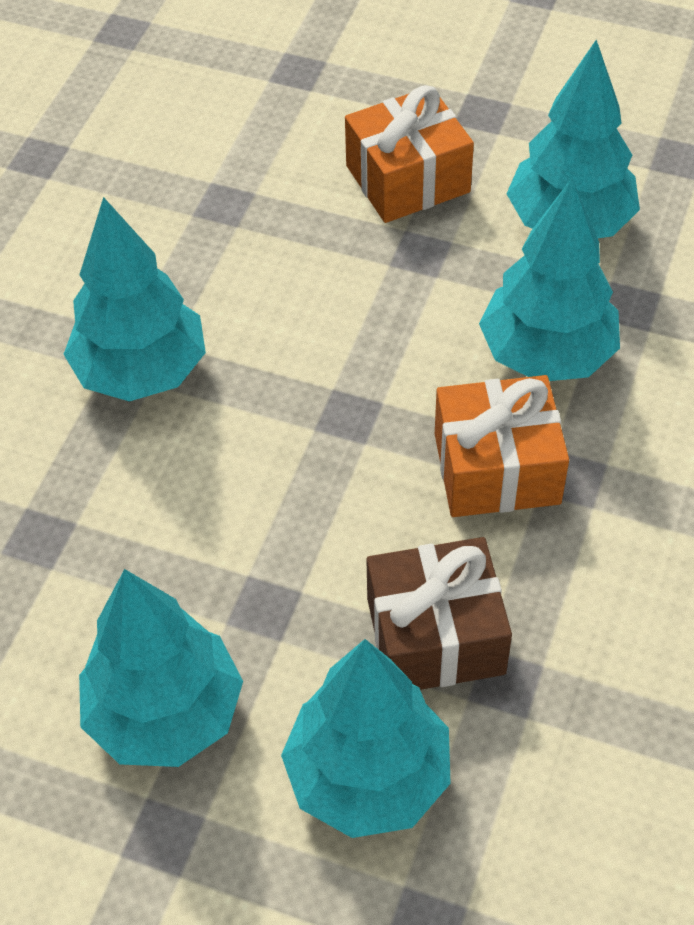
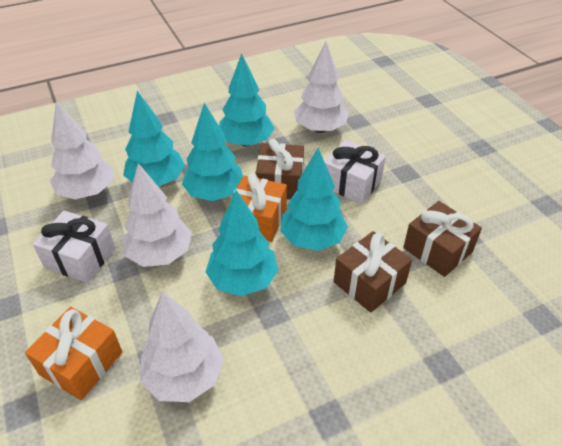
brown gift: [366,537,512,690] = 1 -> [256,139,304,200] [334,231,412,313] [403,201,482,277] = 3
white gift: none = 0 -> [33,211,115,283] [324,140,386,204] = 2
white tree: none = 0 -> [50,101,113,199] [122,163,192,267] [140,291,224,402] [294,42,349,133] = 4

